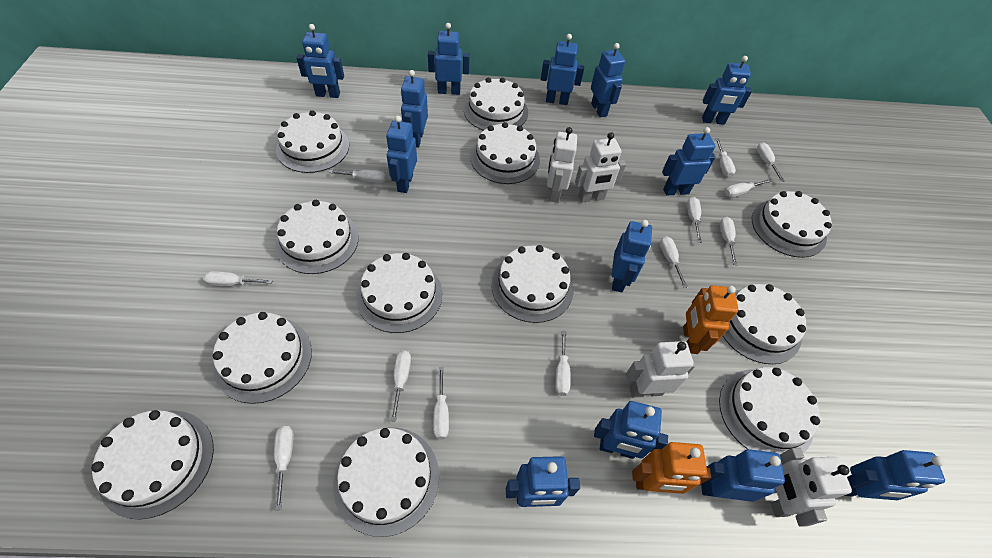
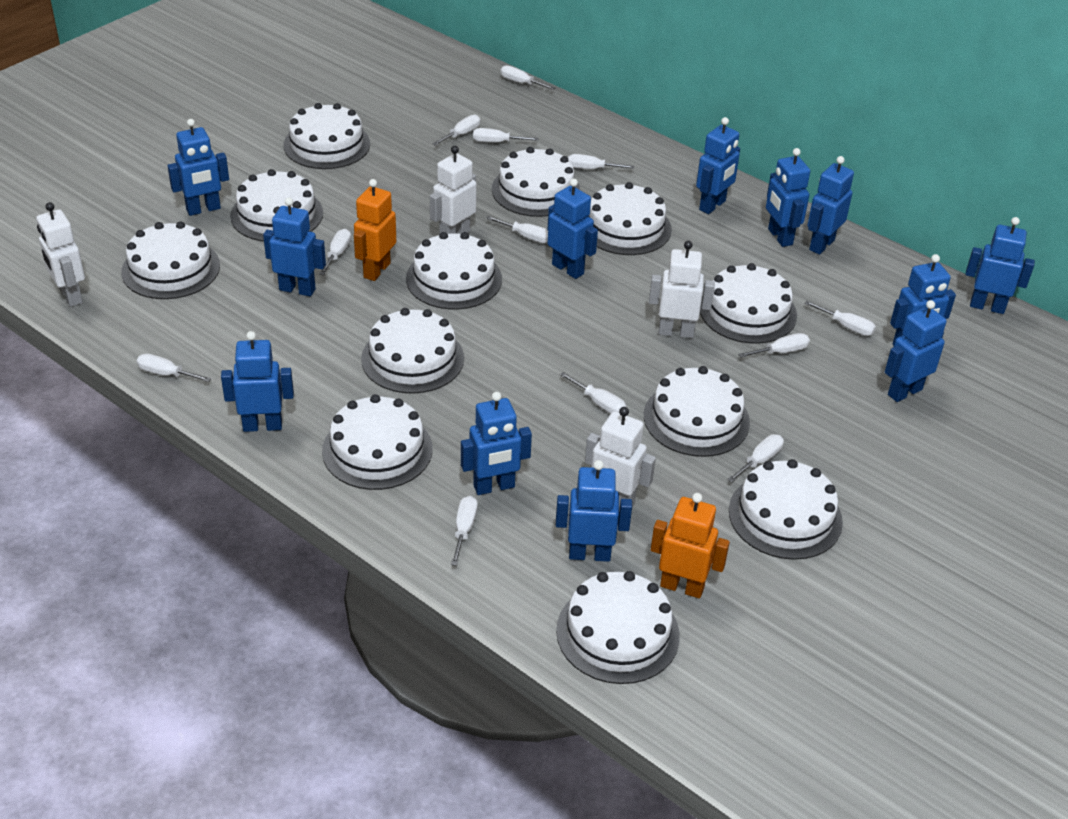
blue robot: [297,24,344,98] [386,115,417,193] [401,70,428,147] [428,23,470,95] [506,456,580,507] [541,34,584,105] [591,43,625,117] [594,401,668,459] [612,220,652,292] [662,127,715,196] [701,449,785,502] [702,56,752,125] [844,450,945,500] = 13 -> [168,119,229,216] [221,331,294,432] [263,197,326,297] [461,392,532,495] [547,179,598,279] [556,460,632,562] [696,117,740,214] [766,148,810,247] [807,156,854,254] [885,300,947,402] [890,254,956,346] [966,217,1035,314] = 12

